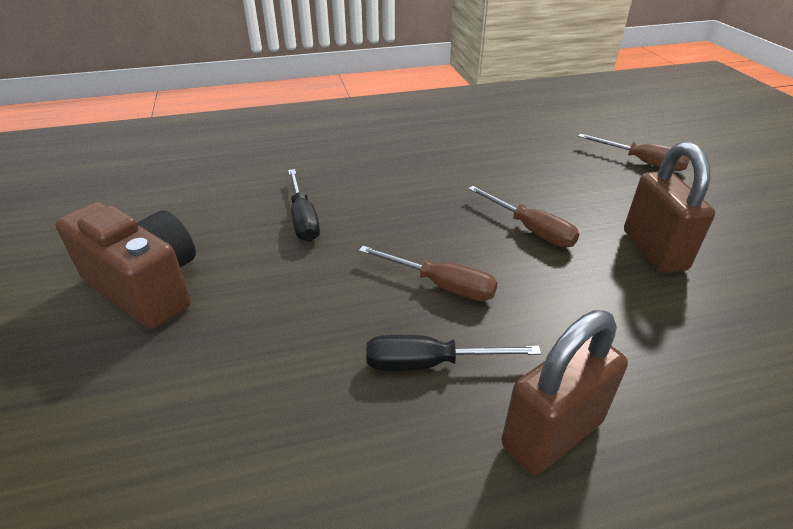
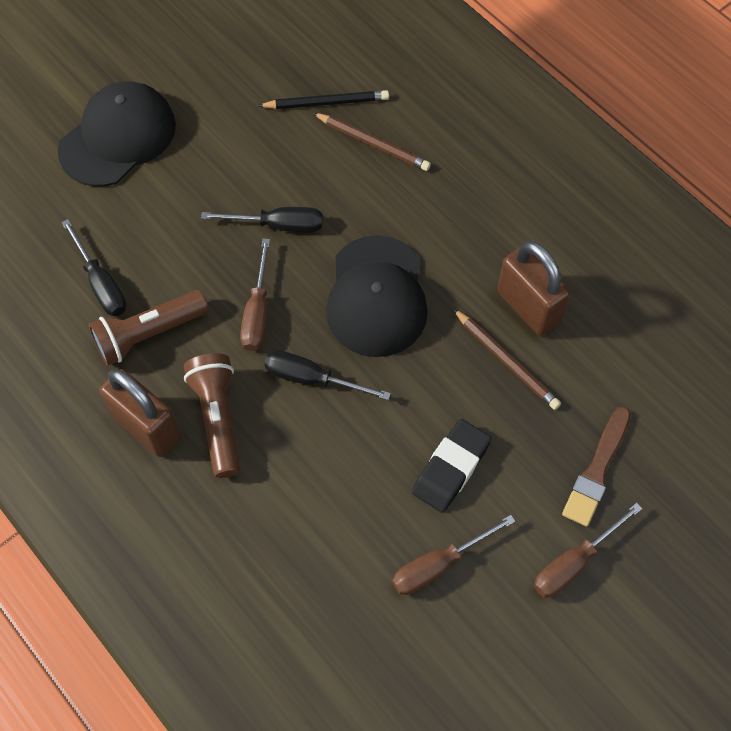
black cap: none = 0 -> [58,81,176,186] [326,235,428,357] = 2
black eraser: none = 0 -> [412,419,491,513] = 1
black pencil: none = 0 -> [258,90,389,109] = 1
black screwdriver: [288,169,320,242] [366,335,541,371] = 2 -> [61,219,126,316] [201,207,323,233] [264,350,391,400] = 3
brown brush: none = 0 -> [562,407,631,527] = 1
brown camera: [55,202,196,329] = 1 -> none = 0
brown flashlight: none = 0 -> [89,290,209,366] [184,353,240,478] = 2
brown pencil: none = 0 -> [313,113,431,171] [453,309,561,410] = 2

